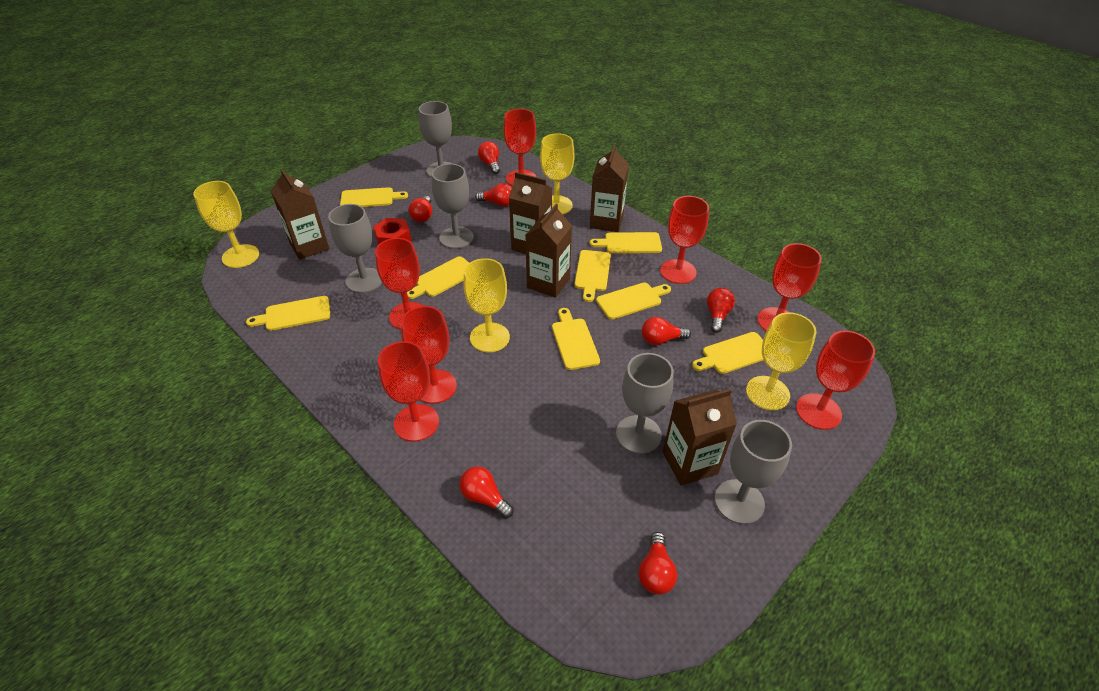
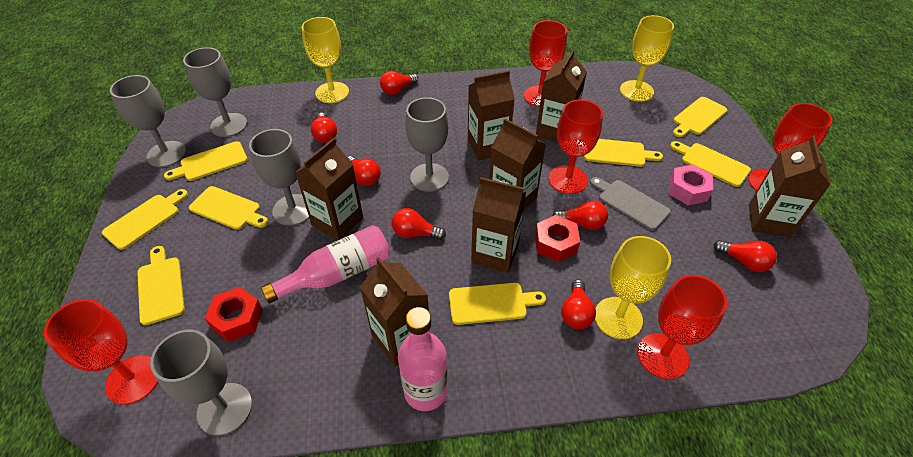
brown carton: [271,169,329,260] [509,172,552,254] [526,204,572,298] [590,145,629,232] [663,389,737,486] = 5 -> [295,138,363,240] [360,257,429,366] [468,70,515,160] [471,177,526,273] [489,119,546,210] [536,50,587,142] [749,136,830,238] = 7
grey cutting board: none = 0 -> [590,177,671,230] = 1
pink bottle: none = 0 -> [261,225,390,303] [398,307,447,411] = 2
pink nut: none = 0 -> [669,164,713,205] = 1
red goblet: [375,238,424,330] [378,341,439,442] [401,306,457,404] [504,109,537,186] [660,196,709,284] [757,243,822,331] [796,330,875,430] = 7 -> [44,299,158,405] [524,20,567,107] [549,100,603,194] [637,275,727,379] [748,103,833,191] = 5
red nut: [373,218,412,245] = 1 -> [204,287,263,342] [535,215,580,262] = 2
yellow goblet: [193,181,259,268] [463,258,510,352] [540,133,574,214] [746,312,816,410] = 4 -> [302,17,349,103] [595,236,671,339] [620,15,674,102] = 3

